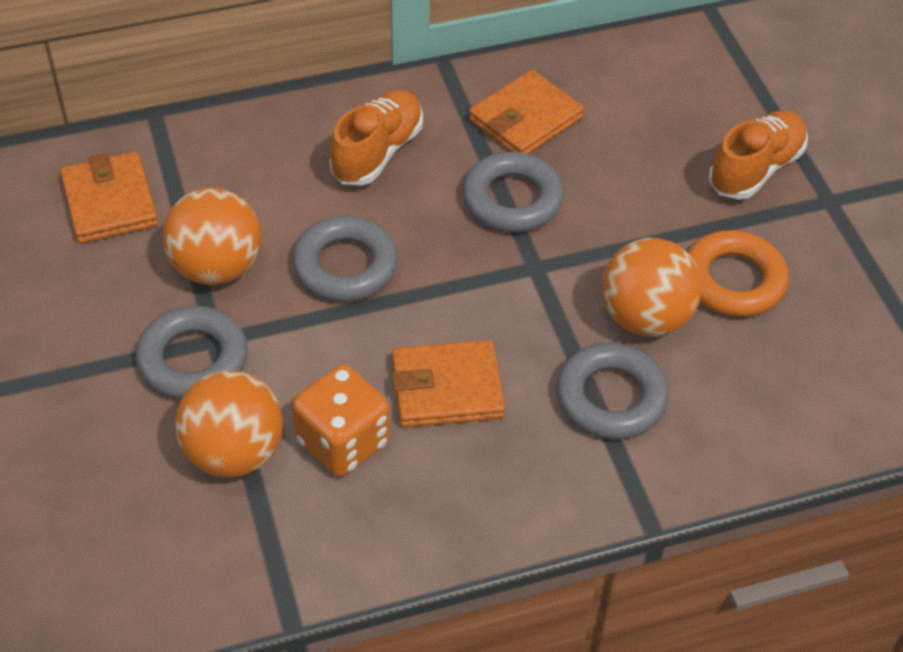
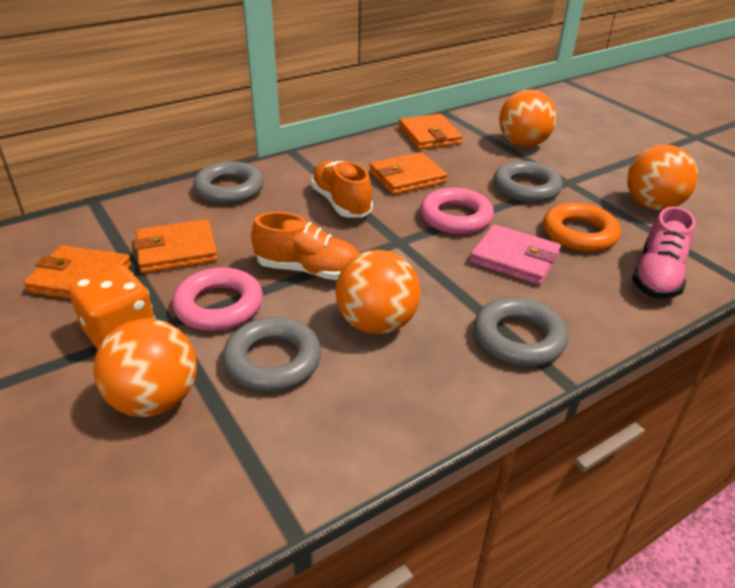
orange ball: [163,188,261,285] [175,370,283,477] [602,238,702,337] = 3 -> [93,319,197,417] [336,250,421,334] [499,89,557,147] [627,145,698,210] = 4
orange wallet: [60,152,158,244] [392,340,505,428] [469,70,584,154] = 3 -> [24,245,132,299] [134,219,218,273] [369,152,447,195] [399,114,462,150] = 4
pink ring: none = 0 -> [172,267,263,331] [420,187,494,234] = 2
pink shoe: none = 0 -> [632,206,696,299] = 1
pink wallet: none = 0 -> [470,224,561,285] = 1

